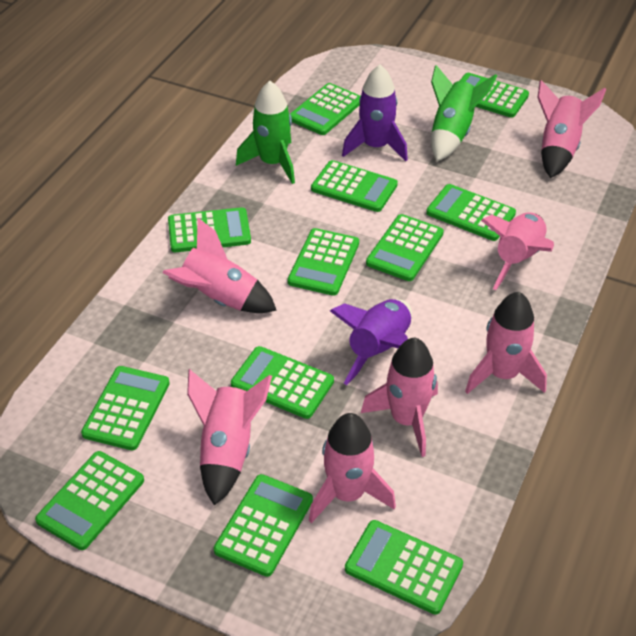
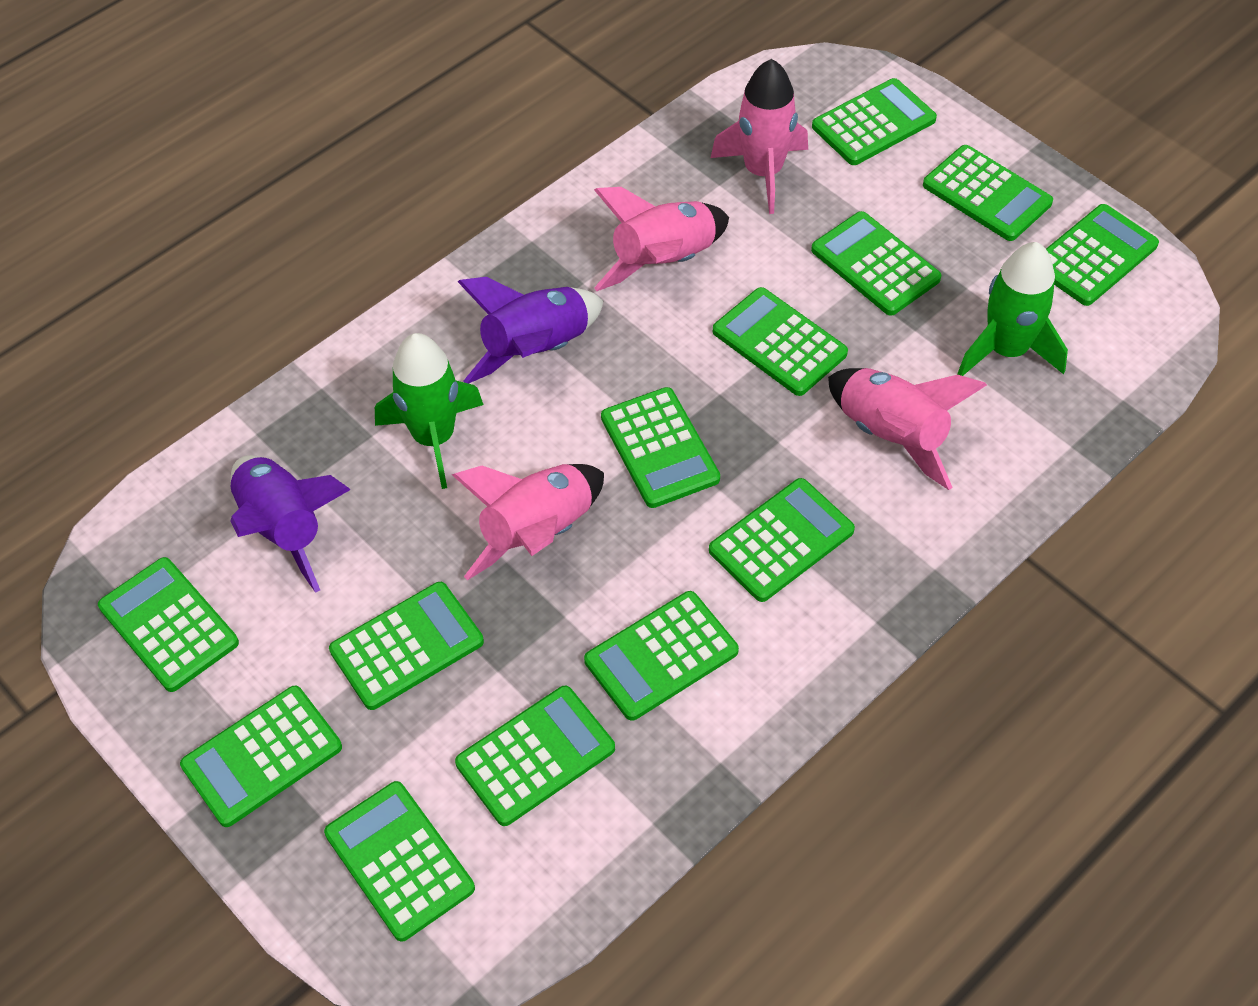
green calculator: [35,451,144,550] [81,366,170,450] [168,207,251,252] [214,474,313,577] [231,346,334,419] [288,228,359,296] [290,83,360,135] [311,160,398,212] [345,520,463,615] [366,214,444,281] [426,184,516,241] [460,73,529,118] = 12 -> [98,557,239,692] [180,686,342,827] [324,781,475,941] [329,582,484,710] [455,686,615,826] [584,591,739,721] [601,387,720,508] [709,478,855,602] [713,287,848,396] [811,211,941,316] [812,78,937,165] [923,145,1053,241] [1046,204,1159,306] = 13
pink rocket: [163,218,277,313] [187,369,272,506] [309,413,396,523] [361,338,438,457] [465,292,547,394] [481,212,554,290] [537,80,606,178] = 7 -> [452,464,604,580] [594,187,729,291] [711,59,808,214] [828,368,987,490] = 4

